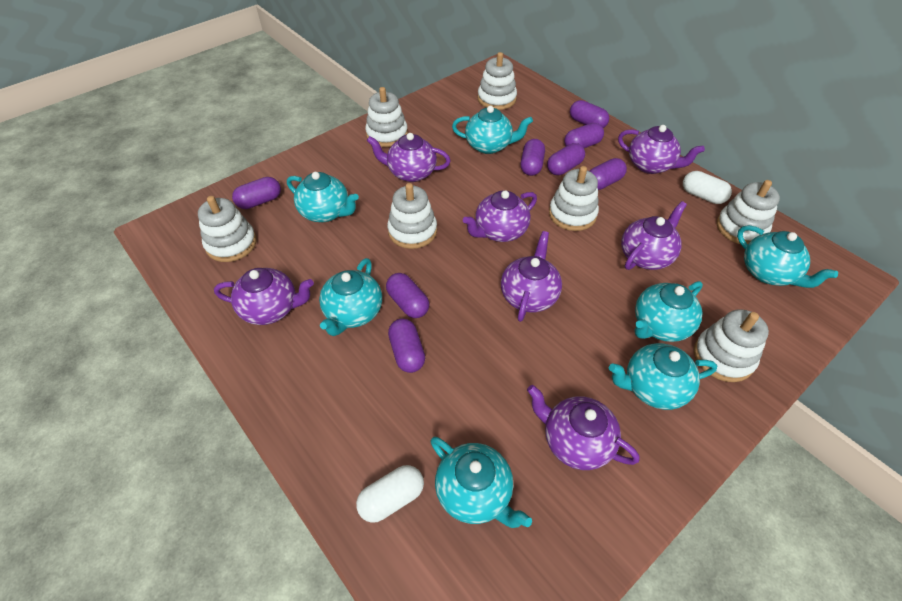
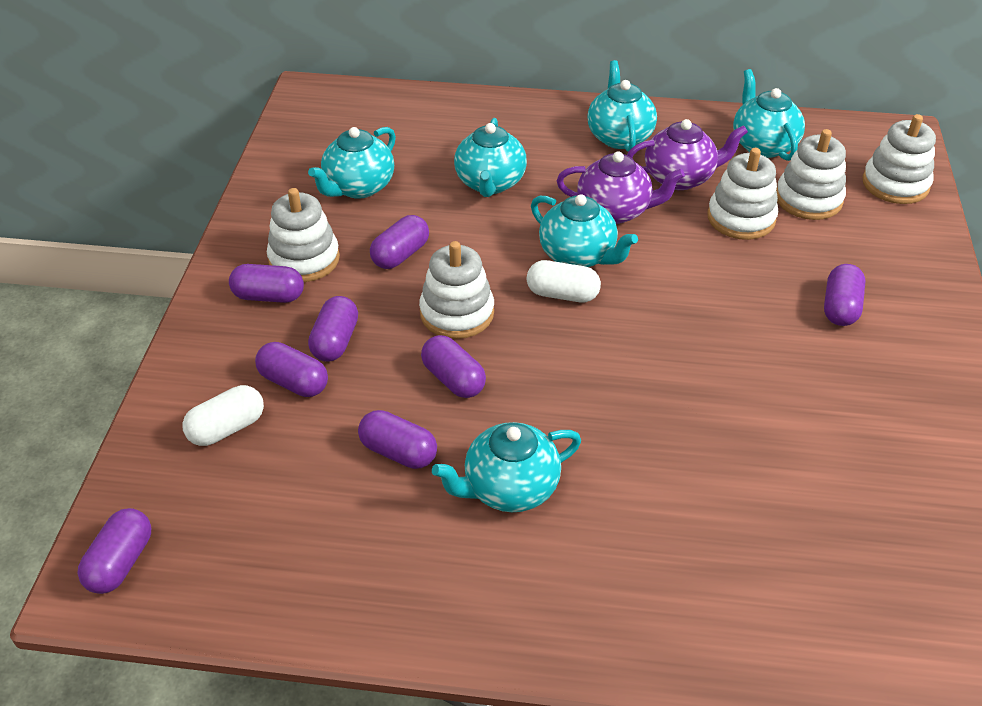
purple teapot: [214,268,314,325] [367,133,451,182] [463,190,537,242] [501,231,562,322] [527,385,640,470] [618,125,705,174] [621,201,687,270] = 7 -> [557,151,685,224] [627,119,748,190] = 2
turquoise teapot: [287,172,359,222] [319,258,382,336] [430,437,532,528] [452,106,533,154] [609,343,717,410] [635,281,703,342] [737,225,838,288] = 7 -> [308,127,396,199] [432,422,581,512] [454,118,527,197] [531,194,638,267] [587,60,657,152] [733,69,805,161] = 6
white stacking toy: [198,196,256,262] [365,87,408,147] [387,183,437,249] [477,52,517,110] [549,166,599,231] [694,309,769,382] [717,180,780,244] = 7 -> [267,188,340,282] [419,241,494,339] [707,148,778,240] [776,129,846,220] [863,114,936,204] = 5

